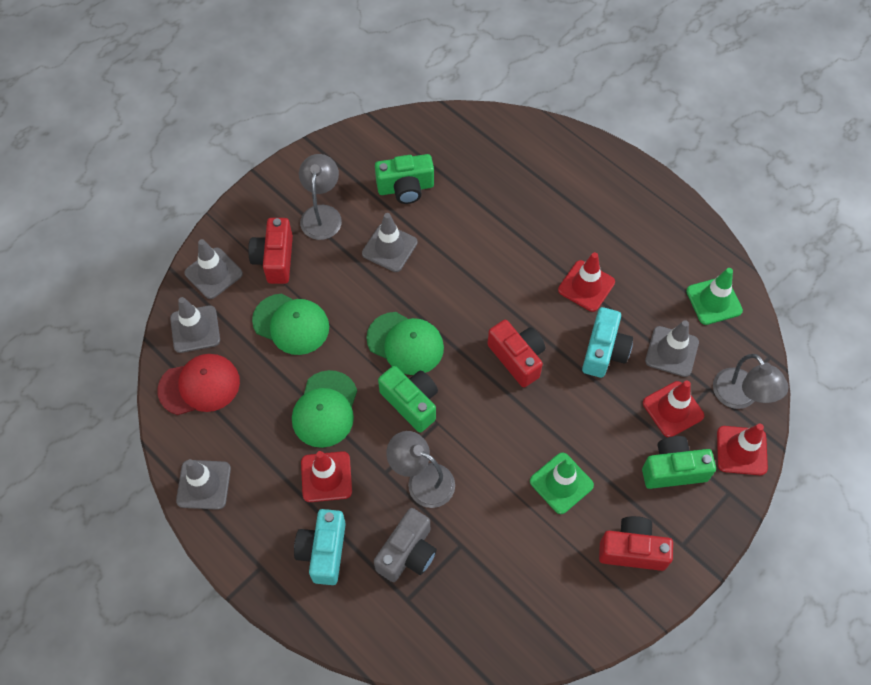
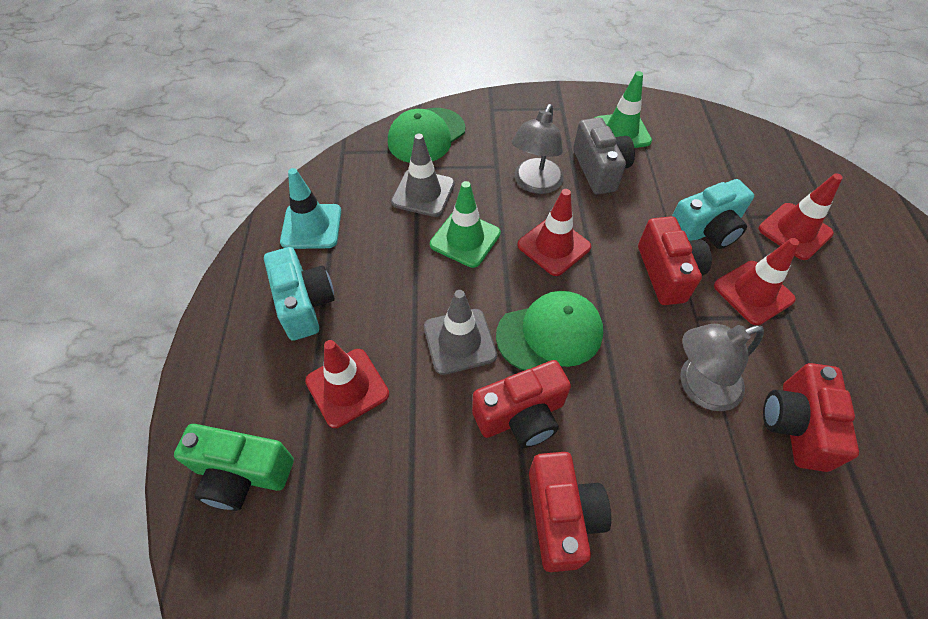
green camera: [375,154,434,204] [378,366,438,432] [642,436,716,489] = 3 -> [174,424,294,511] = 1
green cap: [252,294,329,355] [292,370,357,448] [366,312,444,375] = 3 -> [388,108,465,163] [496,291,603,371] = 2
grey lamp: [299,154,342,240] [386,431,455,508] [713,354,789,409] = 3 -> [512,104,564,194] [680,324,764,411] = 2
grey traffic cone: [170,297,220,353] [176,459,231,510] [184,239,243,299] [362,213,417,272] [645,320,699,377] = 5 -> [391,134,455,217] [424,290,497,375] = 2
red camera: [248,218,293,284] [487,320,545,388] [599,516,673,571] = 3 -> [472,360,571,448] [529,452,611,572] [638,216,712,305] [763,363,859,472] = 4
red cap: [157,354,240,415] = 1 -> none = 0
turquoise traffic cone: none = 0 -> [280,168,341,249] = 1

